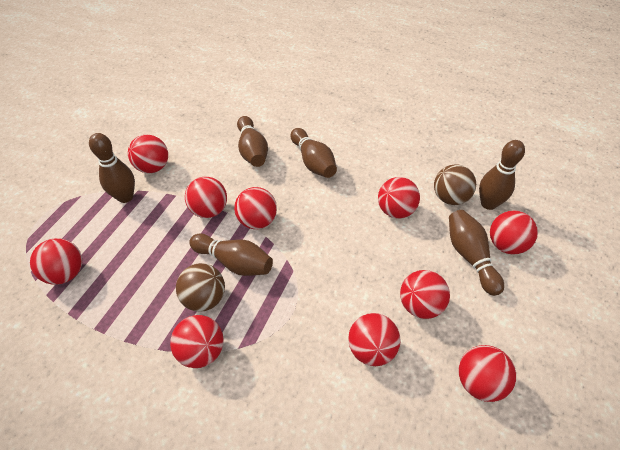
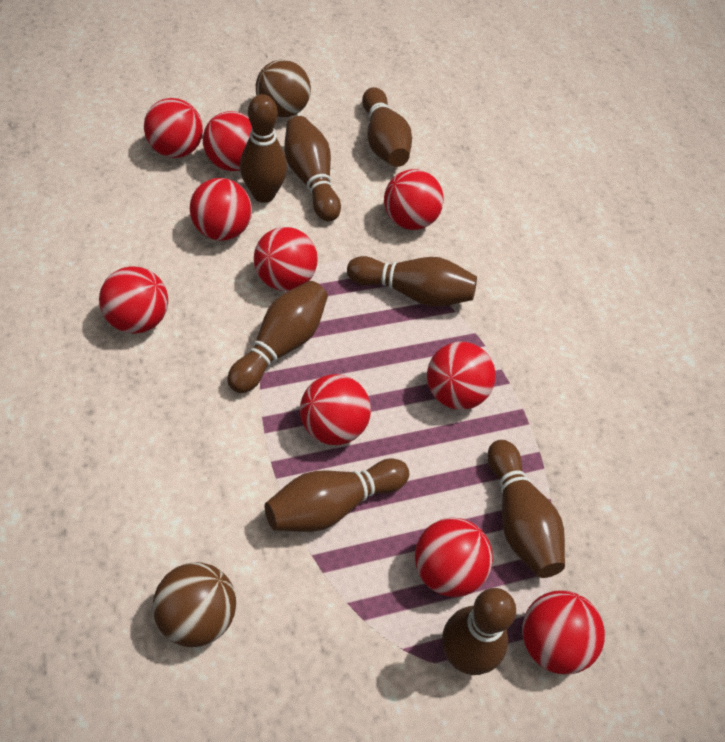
brown bowling pin: [89,133,135,203] [189,233,273,276] [237,116,268,167] [290,128,337,178] [449,210,504,296] [479,140,525,210] = 6 -> [227,281,328,393] [240,94,287,203] [265,458,409,532] [284,116,341,221] [347,256,477,307] [362,87,412,167] [442,588,516,675] [487,440,565,578] = 8

